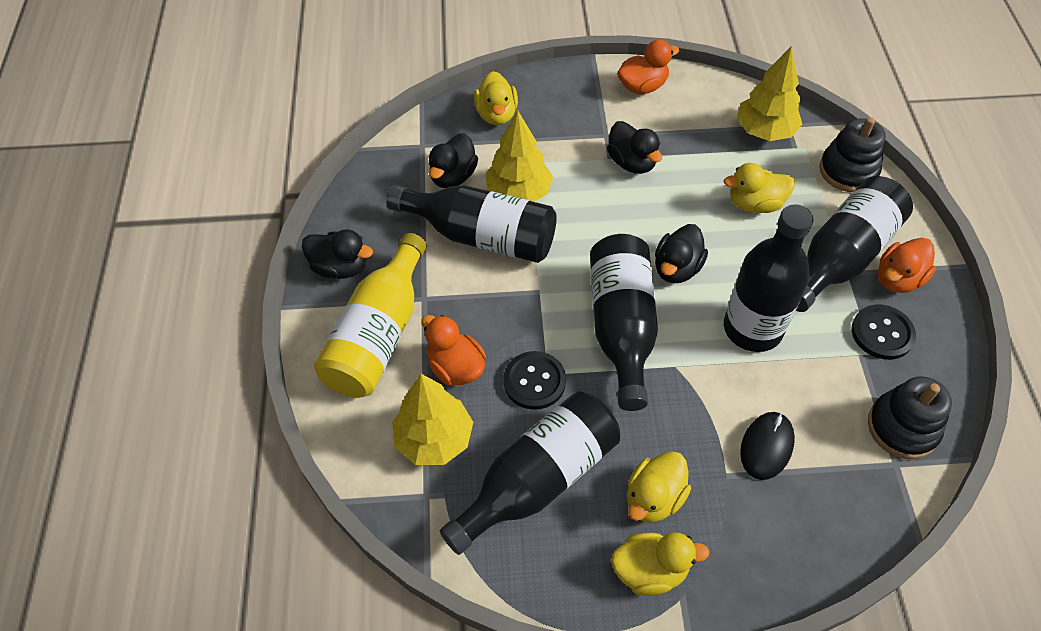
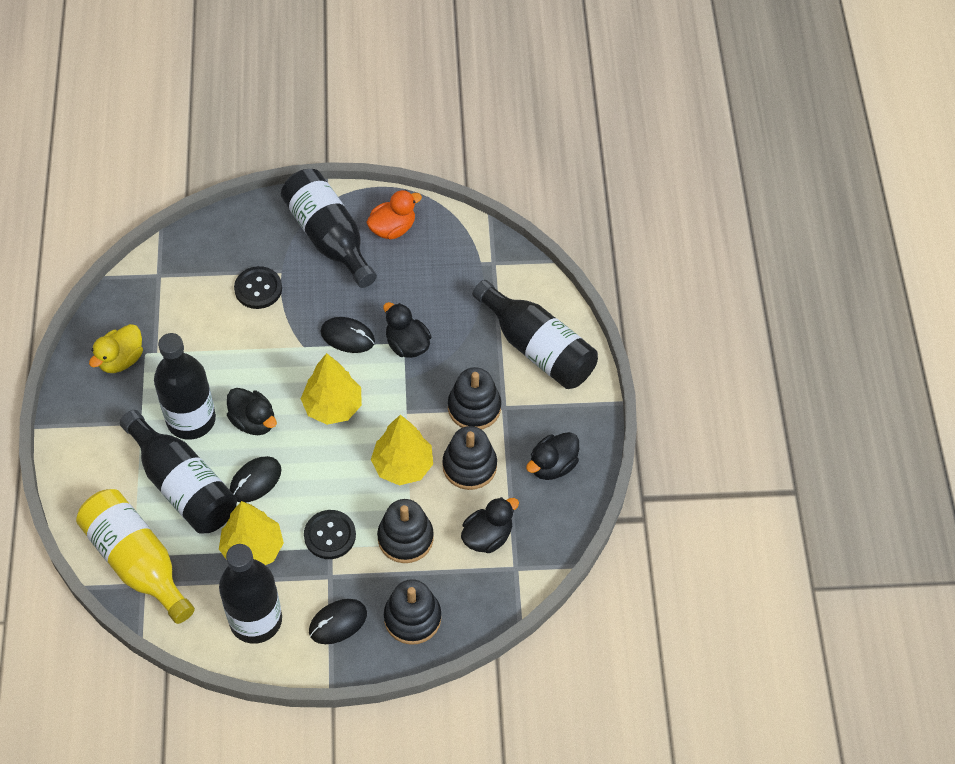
black mouse: [740,412,795,480] = 1 -> [230,456,281,503] [309,599,367,644] [321,317,375,353] = 3
black stacking toy: [819,117,886,192] [868,376,952,459] = 2 -> [377,499,434,563] [384,579,441,645] [443,426,497,490] [448,367,501,430] = 4
orange duck: [422,315,486,385] [617,39,679,94] [878,238,936,293] = 3 -> [366,190,422,240] = 1
yellow duck: [474,71,518,125] [611,532,710,596] [627,451,691,523] [723,163,795,213] = 4 -> [89,324,143,373] = 1

